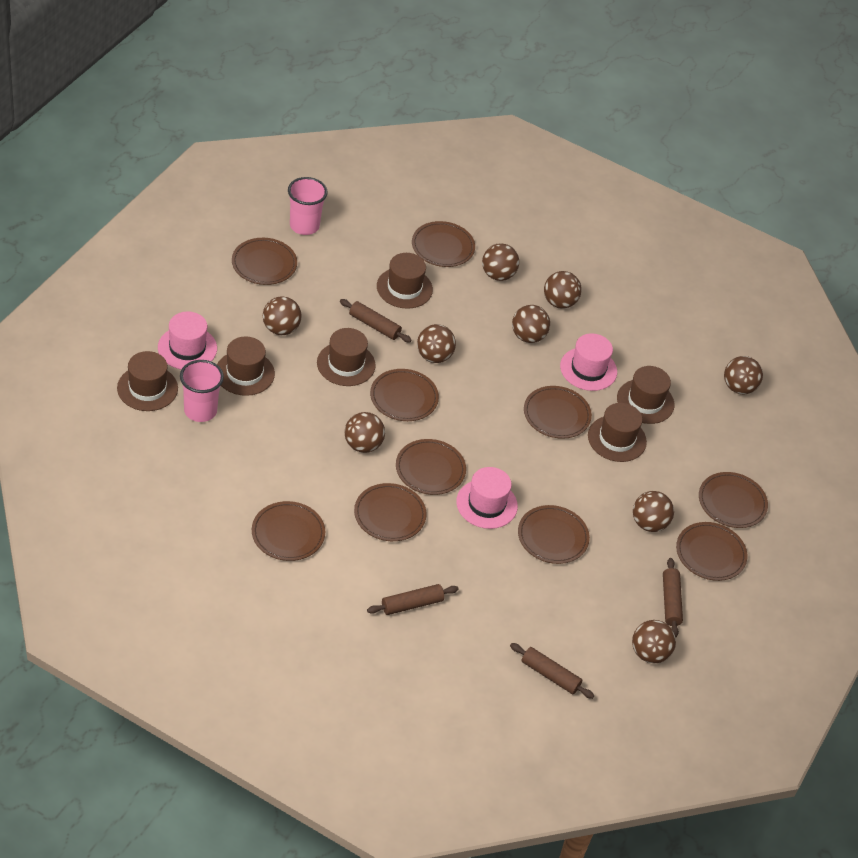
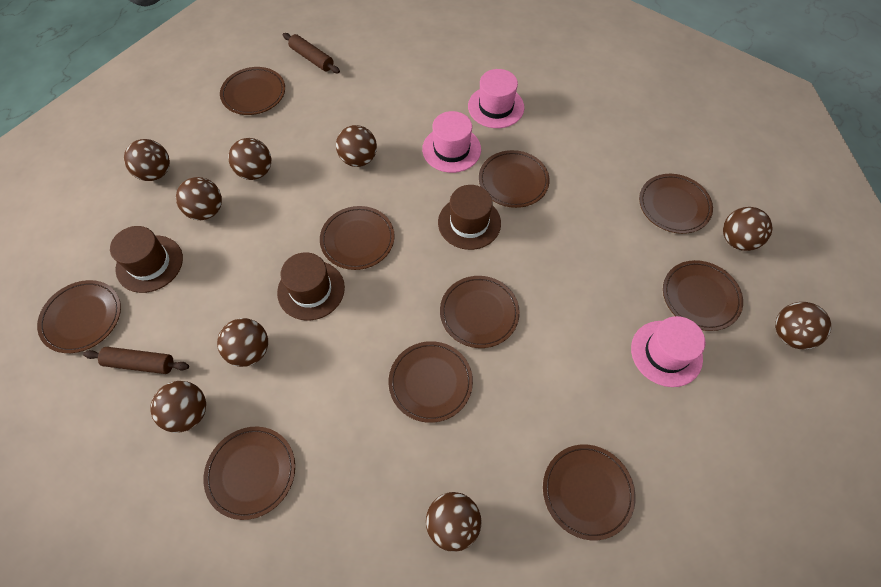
brown hat: [117,351,178,411] [217,336,275,396] [317,328,376,386] [377,253,433,309] [588,403,647,462] [617,366,675,424] = 6 -> [110,226,183,293] [277,252,345,320] [438,185,501,250] = 3
brown rolling pin: [340,299,412,342] [367,584,459,615] [510,643,594,699] [663,558,683,637] = 4 -> [83,347,189,374] [283,33,340,73] = 2
pink cup: [180,360,224,422] [288,177,328,235] = 2 -> none = 0

